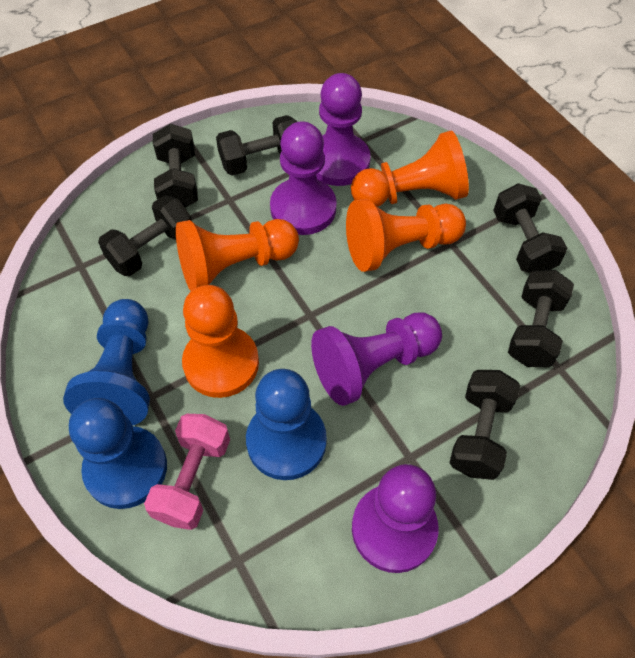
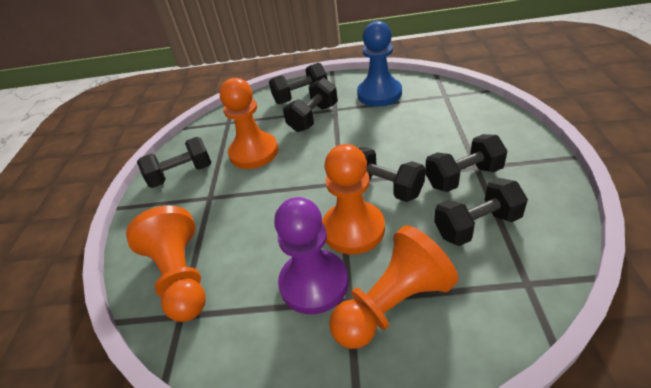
blue pawn: [63,299,150,426] [69,398,167,509] [246,369,327,480] = 3 -> [357,21,402,107] = 1
pink dumbbell: [144,414,230,530] = 1 -> none = 0
purple pawn: [270,121,336,235] [311,312,442,406] [316,73,371,186] [352,464,439,573] = 4 -> [274,197,348,314] = 1

